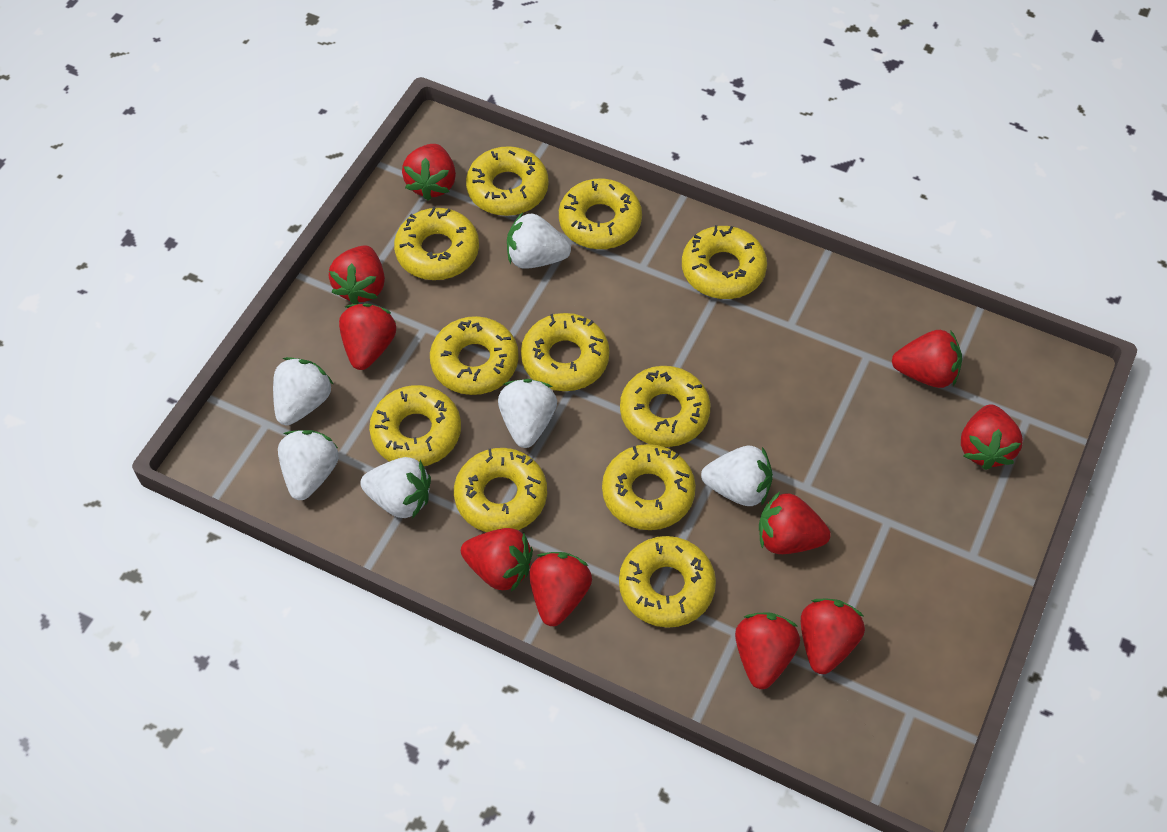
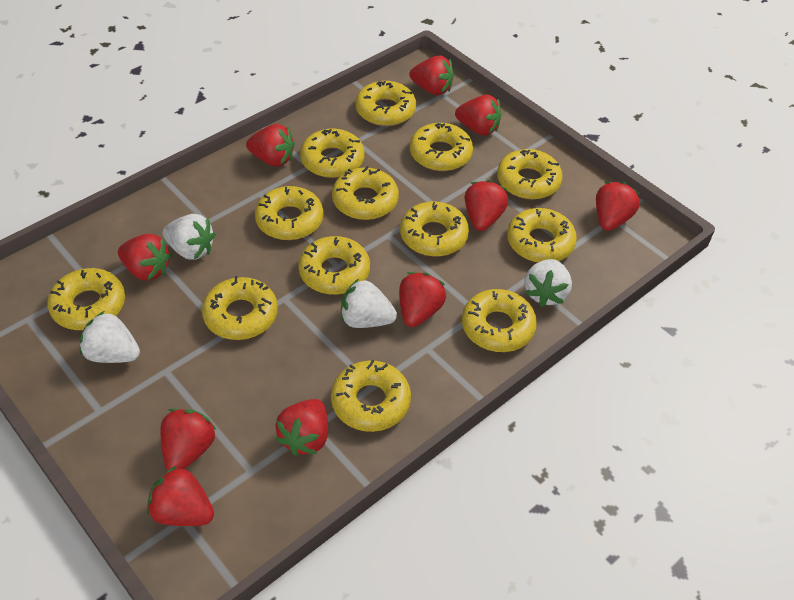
white strawberry: [273,357,333,425] [278,430,339,500] [360,457,431,518] [498,379,557,448] [507,212,571,269] [701,446,773,506] = 6 -> [80,311,140,363] [163,214,216,260] [341,279,397,328] [524,259,572,307] = 4
yellow donut: [369,385,461,466] [394,207,479,280] [430,316,519,395] [454,448,547,532] [466,146,549,216] [521,313,610,391] [559,178,642,249] [602,444,696,530] [619,536,716,628] [620,366,711,447] [682,225,767,299] = 11 -> [47,268,125,330] [202,276,278,340] [255,186,324,240] [298,236,370,295] [300,129,364,178] [331,360,411,432] [332,166,399,220] [355,81,416,126] [400,202,469,256] [410,123,473,171] [462,289,537,352] [497,149,563,199] [507,208,577,263] = 13

